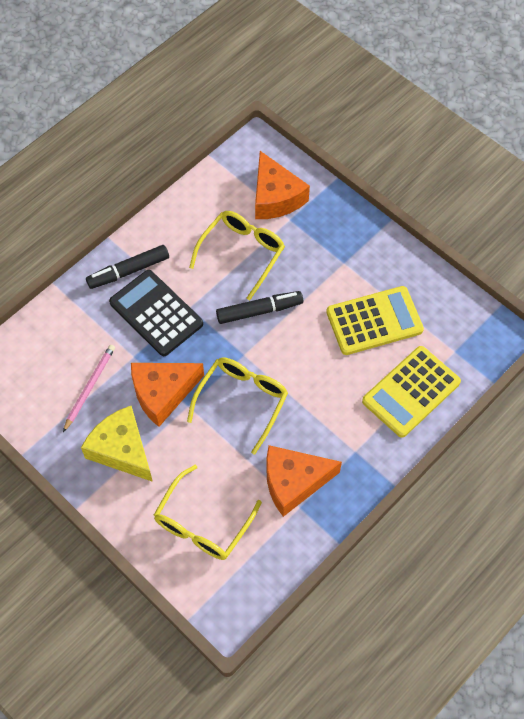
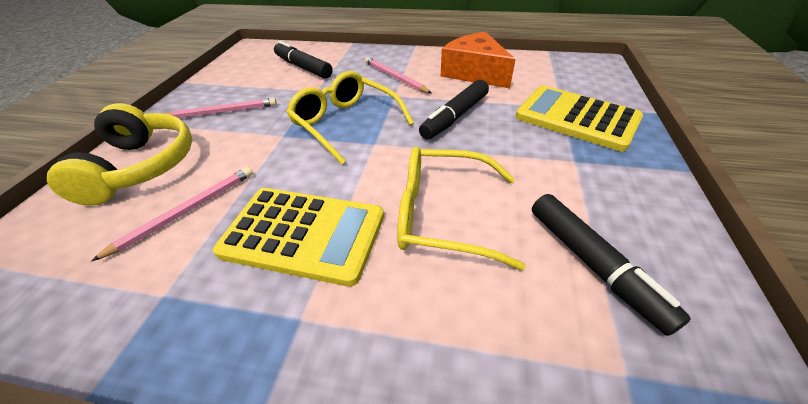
black calculator: [109,270,203,356] = 1 -> none = 0
black marker: [86,245,169,289] [216,291,303,324] = 2 -> [274,41,333,79] [419,80,489,140] [532,194,691,336] = 3
orange cheese: [131,363,204,427] [255,151,310,219] [266,445,342,517] = 3 -> [441,32,516,88] = 1
pink pencil: [63,345,115,432] = 1 -> [91,167,253,261] [165,98,277,118] [365,57,432,93] = 3
yellow cheese: [81,406,153,482] = 1 -> none = 0
yellow glasses: [154,465,262,560] [187,358,288,455] [189,211,285,300] = 3 -> [287,71,414,165] [397,146,525,271] = 2
yellow headphones: none = 0 -> [47,103,192,206] = 1

